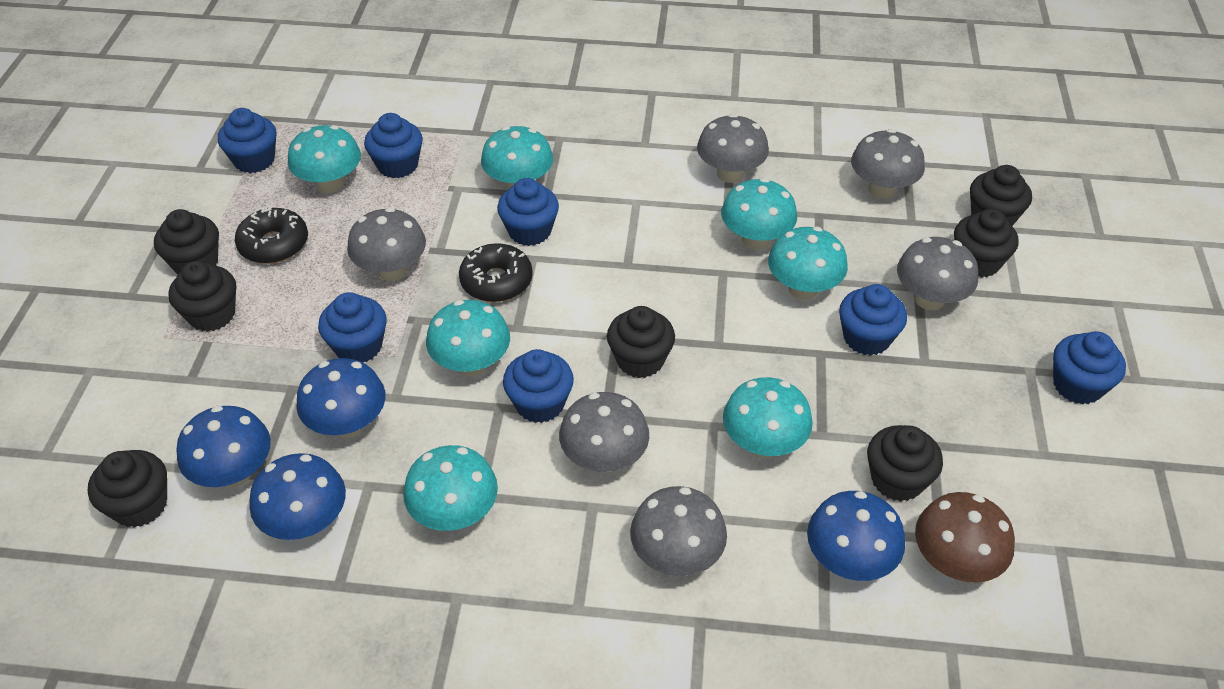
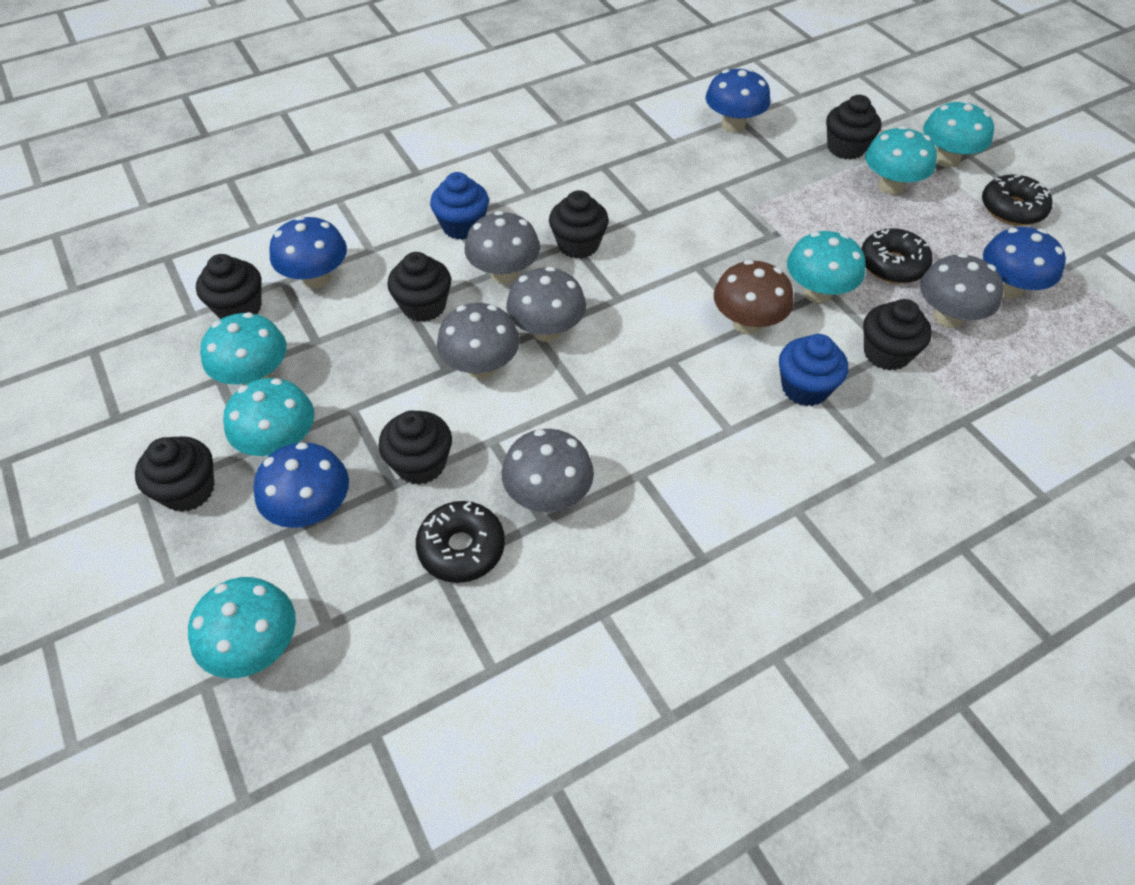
black donut: [235,207,308,264] [459,243,533,302] = 2 -> [416,501,505,583] [861,228,933,283] [982,174,1053,226] = 3
blue cupcake: [218,108,276,173] [318,292,387,362] [364,113,423,178] [497,178,559,246] [503,349,574,423] [839,284,907,356] [1053,331,1126,405] = 7 -> [430,172,489,240] [779,334,848,406] = 2
grey mushroom: [347,208,426,281] [559,392,649,473] [630,486,727,576] [697,114,769,183] [851,129,925,199] [897,237,978,310] = 6 -> [437,303,520,379] [465,211,540,284] [502,429,594,512] [506,267,586,342] [920,253,1004,328] = 5
turquoise mushroom: [288,125,361,193] [403,445,498,531] [426,300,510,377] [481,126,553,190] [721,178,797,250] [723,377,813,458] [768,227,848,300] = 7 -> [188,577,296,678] [200,312,287,386] [223,378,314,456] [787,231,866,303] [865,126,937,195] [923,100,994,168] = 6

